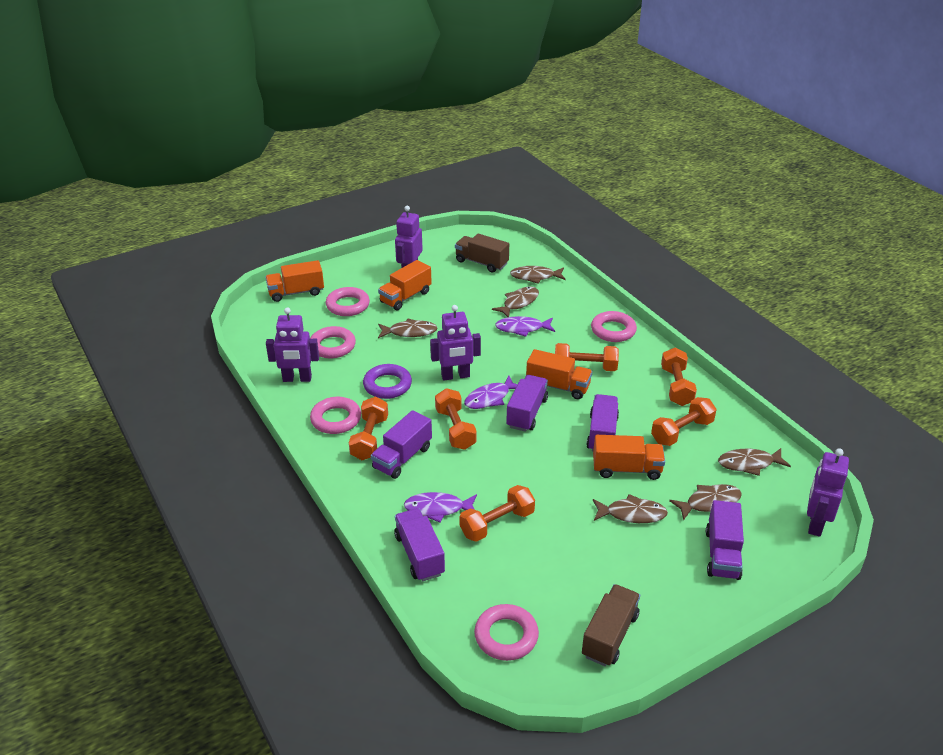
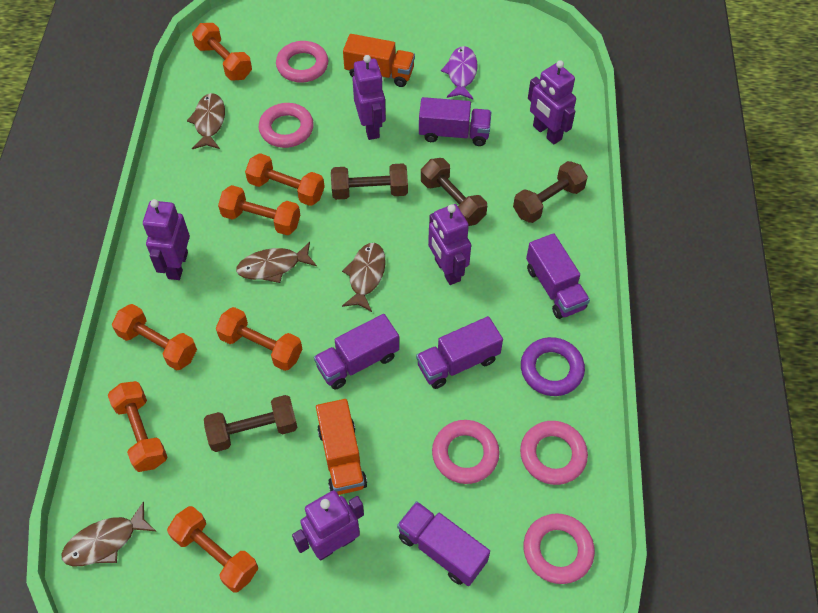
brown dumbbell: none = 0 -> [204,395,298,452] [331,163,408,200] [421,158,487,226] [513,161,588,223] = 4
brown fish: [378,319,438,338] [492,287,539,317] [510,266,566,283] [593,494,668,523] [669,484,742,521] [718,448,791,476] = 6 -> [62,501,156,566] [187,93,225,149] [236,242,317,283] [342,243,386,312] = 4
brown truck: [455,233,509,273] [582,584,640,666] = 2 -> none = 0
orange dumbbell: [349,397,388,460] [435,388,477,450] [460,485,535,542] [555,343,619,371] [651,397,717,446] [661,348,697,406] = 6 -> [108,381,167,472] [112,304,197,370] [167,506,258,592] [192,23,252,81] [216,307,302,371] [218,185,300,235] [245,153,325,206] = 7
orange truck: [265,260,324,302] [378,260,432,310] [526,349,592,399] [593,435,665,480] = 4 -> [316,399,367,495] [343,34,415,87] = 2
purple fish: [404,492,477,523] [464,376,518,409] [495,316,555,337] = 3 -> [441,46,478,99] = 1
purple robot: [266,307,319,382] [395,206,423,268] [430,305,481,380] [807,448,849,537] = 4 -> [143,199,190,280] [292,490,364,560] [353,55,386,140] [428,204,471,285] [528,60,576,144] = 5

